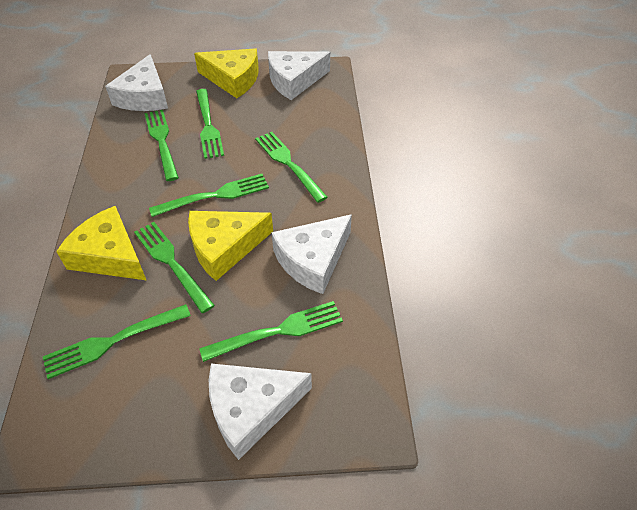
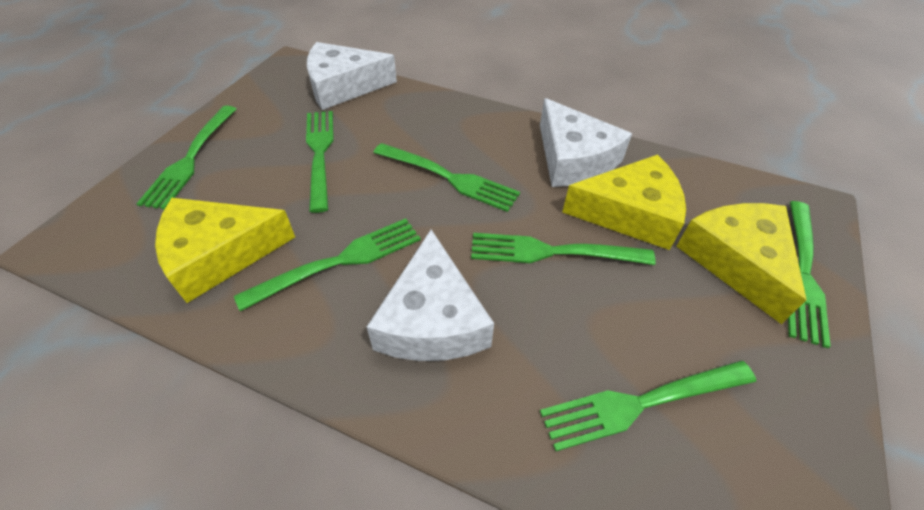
white cheese: [105,54,168,111] [209,364,312,460] [268,51,330,100] [272,214,352,294] = 4 -> [307,42,397,110] [367,230,494,361] [540,98,632,187] = 3

